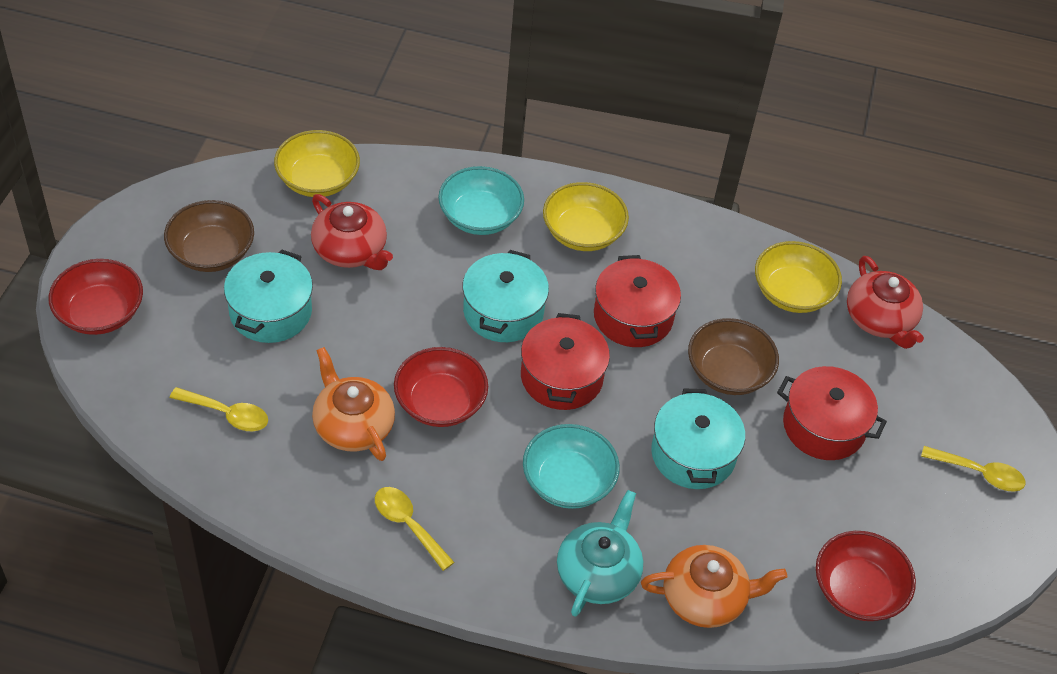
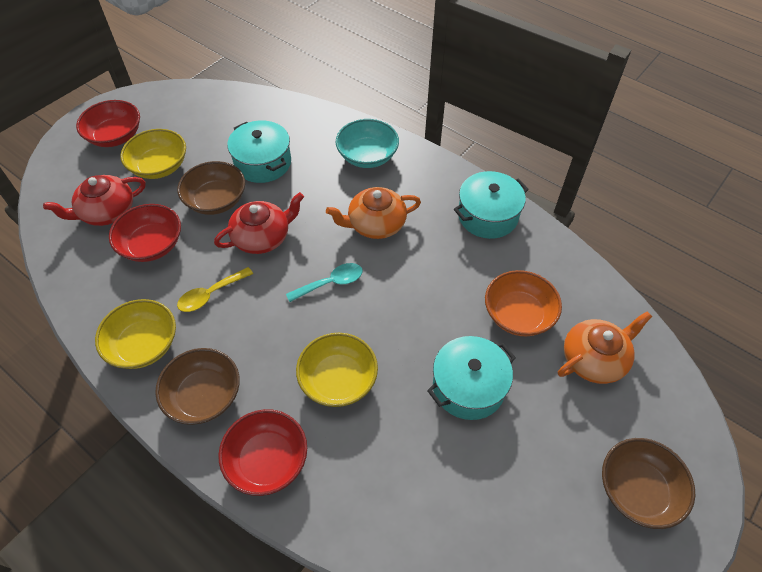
brown bowl: [164,200,254,272] [688,318,779,395] = 2 -> [155,348,240,425] [177,161,245,215] [602,438,695,529] = 3
orange bowl: none = 0 -> [485,270,562,336] = 1
red pot: [521,313,610,410] [594,255,681,347] [777,366,887,460] = 3 -> none = 0
turquoise bowl: [438,166,524,235] [523,424,620,509] = 2 -> [336,119,399,168] = 1
turquoise spoon: none = 0 -> [286,263,363,302] = 1
turquoise teapot: [557,490,643,617] = 1 -> none = 0
yellow spoon: [170,387,268,431] [375,487,454,571] [921,446,1026,492] = 3 -> [177,267,253,312] = 1

